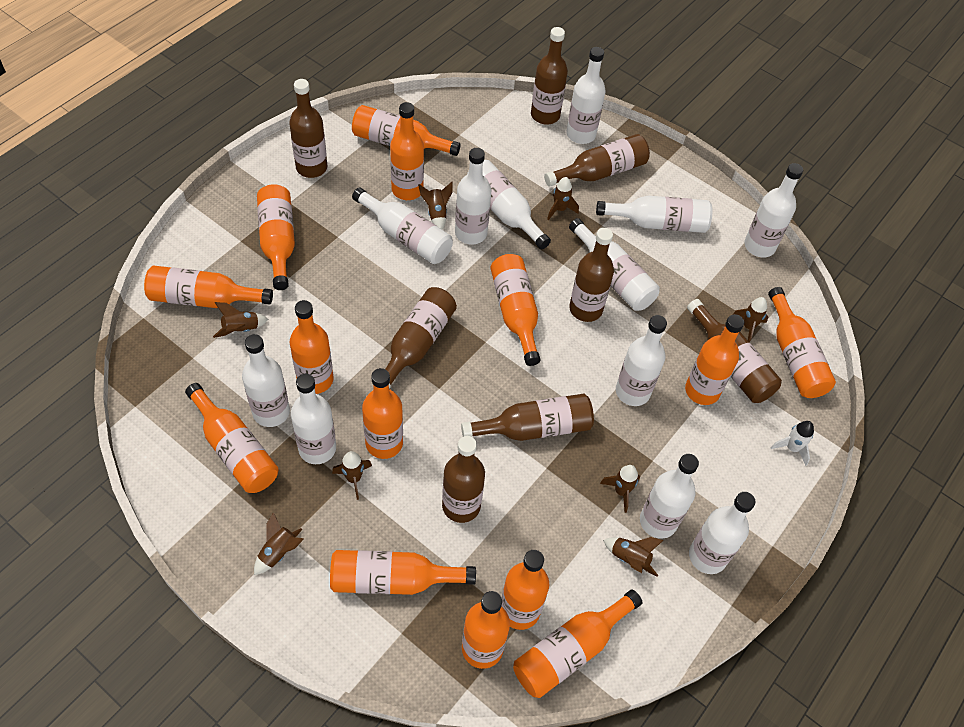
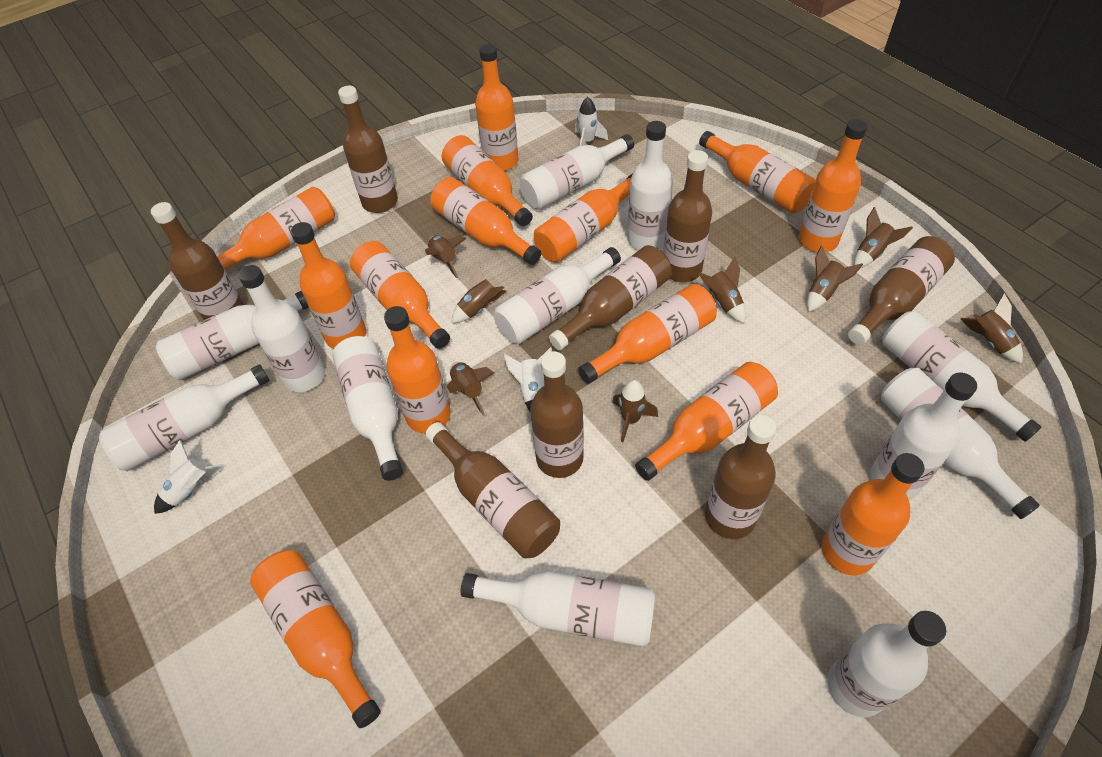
white rocket: [770,421,814,466] = 1 -> [154,440,224,514] [504,347,552,413] [575,97,608,146] = 3

